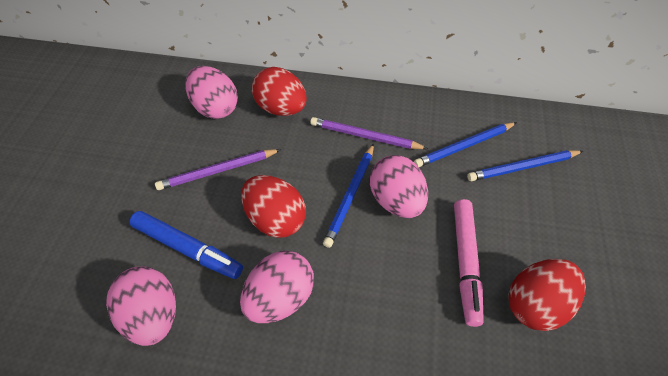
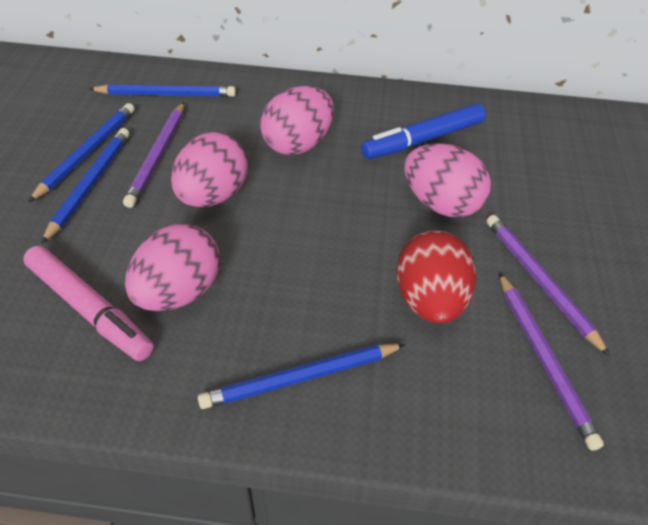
blue pencil: [323,143,374,248] [414,122,517,167] [467,150,583,181] = 3 -> [28,103,135,202] [41,128,130,244] [89,84,236,97] [198,344,406,409] = 4
purple pencil: [155,149,281,190] [310,117,428,149] = 2 -> [123,102,184,208] [487,215,610,356] [499,273,604,451] = 3
red egg: [241,175,306,238] [252,67,307,116] [508,259,586,331] = 3 -> [396,230,476,324] = 1

